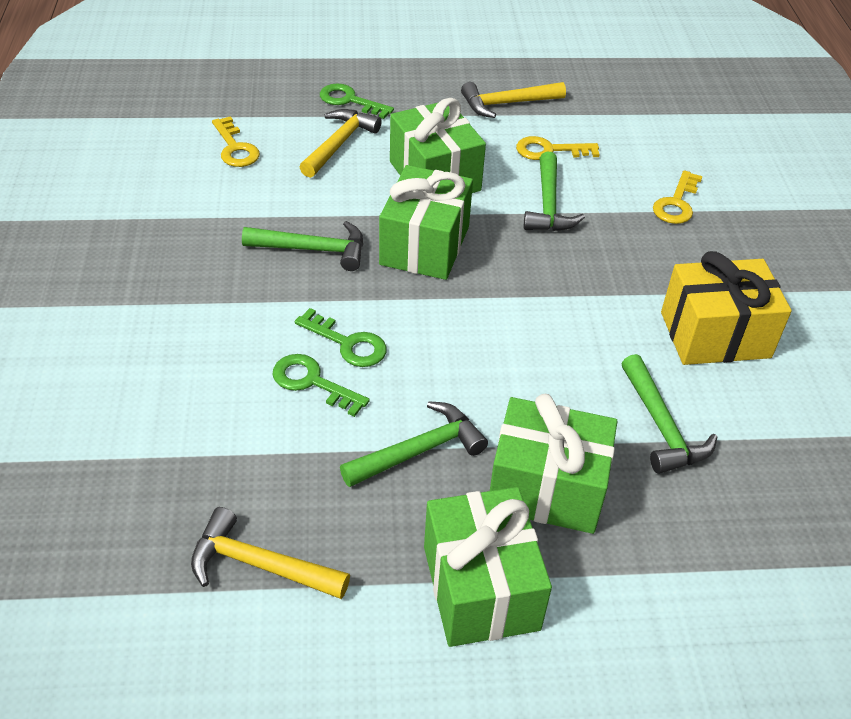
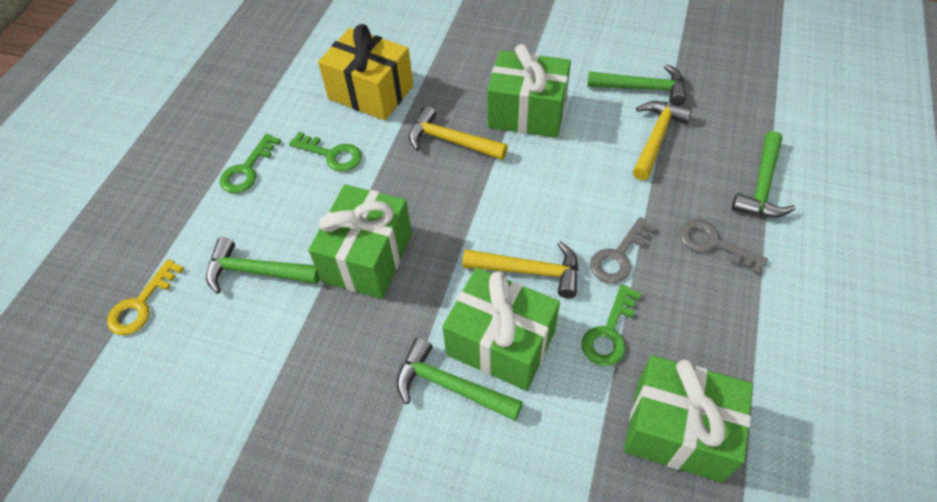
grey key: none = 0 -> [590,217,657,283] [678,219,768,275] = 2
yellow key: [212,116,260,167] [516,136,600,160] [653,170,703,224] = 3 -> [107,259,184,335] = 1

